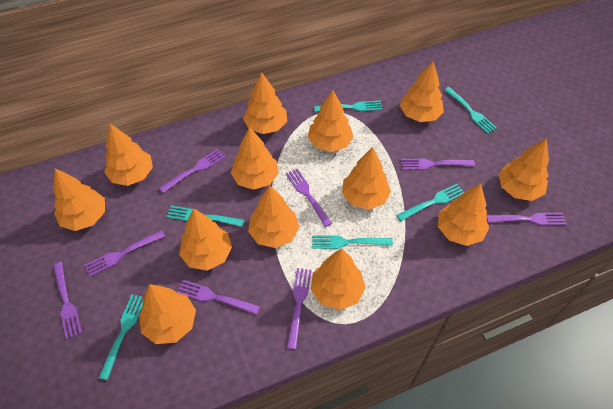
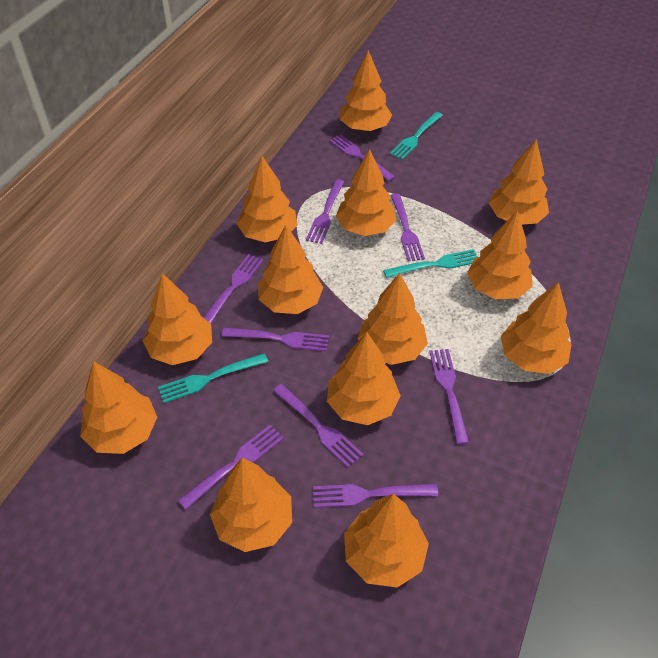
purple fork: [53,262,82,339] [85,230,165,277] [159,149,226,193] [177,280,260,315] [286,169,332,227] [287,268,312,349] [401,159,475,170] [487,213,566,225] = 8 -> [178,425,284,510] [203,254,264,323] [222,328,329,351] [273,384,364,468] [306,179,344,244] [313,484,438,508] [330,135,395,181] [390,194,425,261] [429,349,469,444] = 9
turquoise fork: [98,294,143,380] [166,206,244,227] [312,236,393,249] [314,100,382,112] [396,184,464,221] [444,87,497,134] = 6 -> [158,353,268,403] [383,249,478,278] [390,112,443,160] = 3

